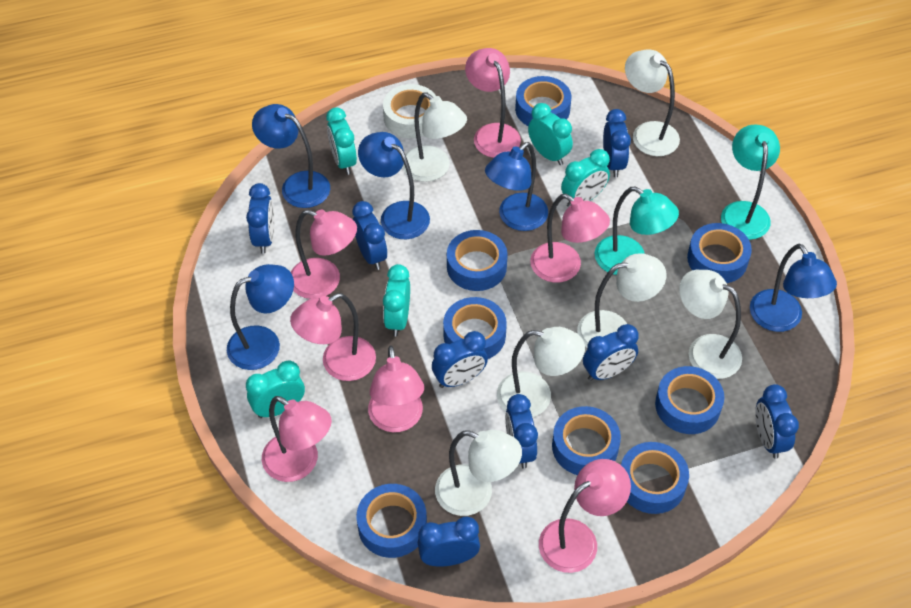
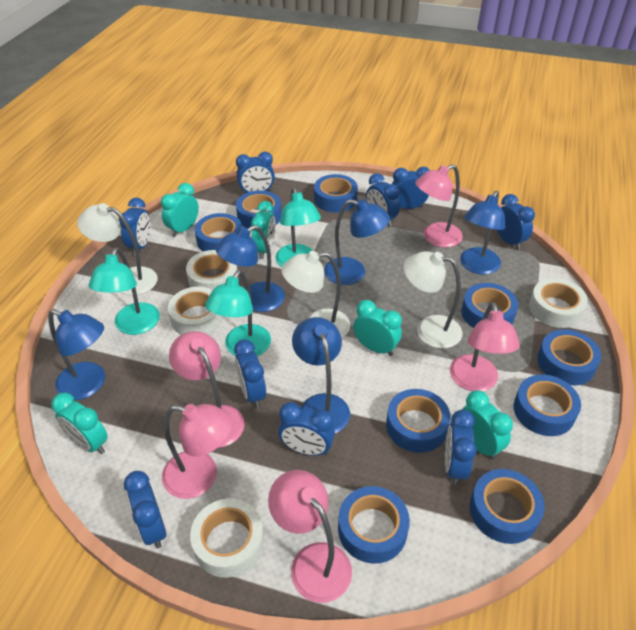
blue clock: [246,183,274,254] [352,201,387,270] [418,517,480,567] [432,331,488,388] [505,394,538,469] [583,324,639,381] [603,109,631,177] [755,384,799,459] = 8 -> [119,198,151,256] [124,471,166,548] [234,339,266,408] [236,152,275,194] [278,402,335,456] [366,173,400,227] [392,167,430,209] [445,410,476,486] [497,194,535,250] = 9
blue tape: [356,484,427,558] [443,297,507,359] [447,230,508,291] [515,76,572,126] [552,406,621,475] [621,442,689,514] [655,366,724,434] [687,223,752,283] = 8 -> [195,213,242,251] [236,190,282,228] [314,174,358,212] [338,486,410,564] [386,389,451,453] [461,283,518,328] [470,469,545,544] [514,375,581,436] [537,329,601,385] = 9
pink lamp: [262,396,332,482] [290,293,376,381] [291,210,357,299] [368,345,424,432] [465,48,521,158] [530,194,610,283] [539,459,631,573] = 7 -> [162,404,233,499] [169,331,245,448] [268,470,352,603] [415,164,463,248] [450,302,520,391] = 5
turquoise lamp: [595,186,679,275] [721,124,780,240] = 2 -> [88,247,160,335] [205,270,271,356] [276,187,321,267] = 3
white lamp: [402,92,467,182] [435,430,522,516] [497,327,585,417] [577,253,666,348] [625,49,680,156] [679,270,742,379] = 6 -> [77,203,157,295] [281,251,350,338] [403,251,462,348] = 3
white tape: [383,84,436,138] = 1 -> [168,287,224,335] [186,250,237,290] [190,498,264,578] [529,278,588,328] = 4

